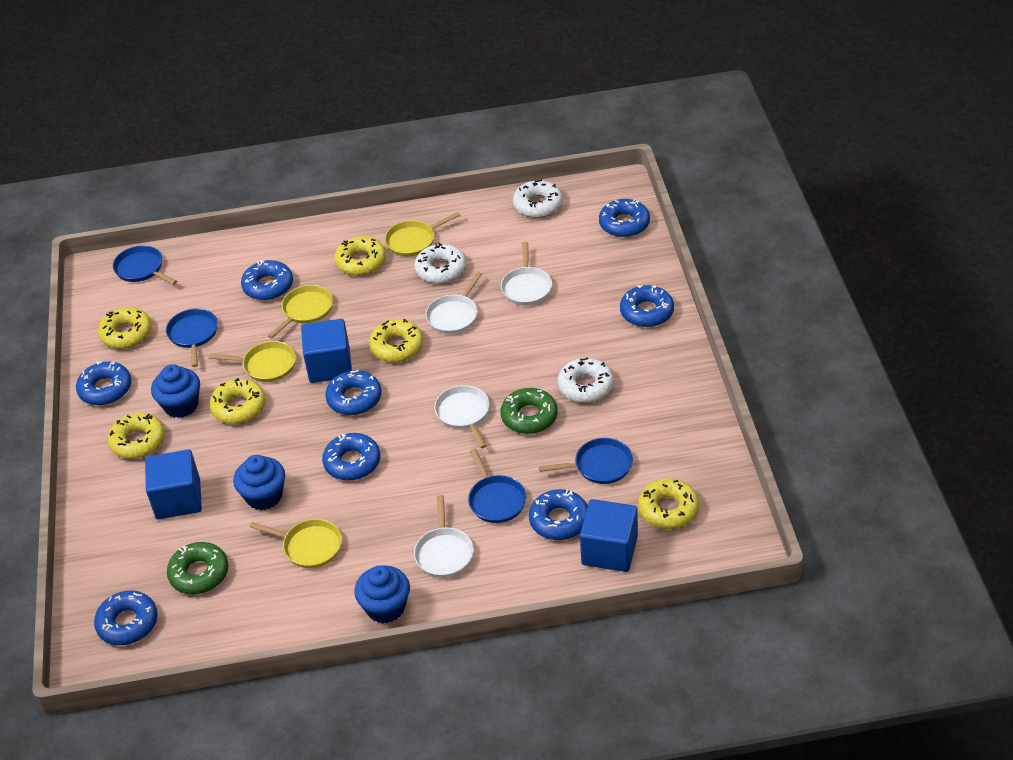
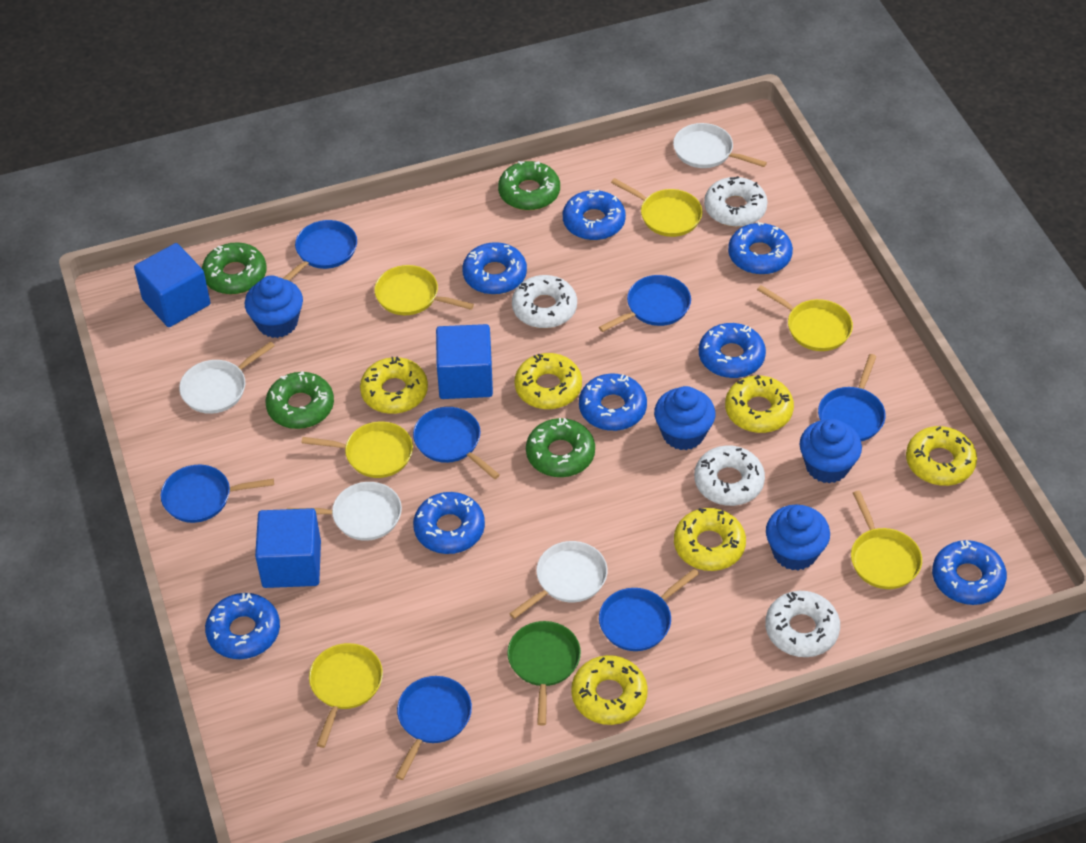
blue cupcake: [151,365,200,418] [233,455,285,510] [354,565,410,624] = 3 -> [245,275,303,338] [654,386,716,450] [766,505,830,570] [799,419,862,484] = 4
blue pan: [113,245,177,285] [166,308,218,367] [468,448,527,523] [539,438,633,484] = 4 -> [161,465,274,523] [283,220,357,281] [395,676,472,780] [413,407,500,479] [599,275,691,332] [599,568,699,651] [818,354,886,441] = 7
green donut: [167,542,229,594] [501,388,558,434] = 2 -> [202,242,266,295] [266,371,334,429] [498,161,560,210] [526,418,595,477] = 4
green pan: none = 0 -> [507,621,581,726] = 1
white donut: [414,243,466,284] [513,180,563,218] [557,357,614,403] = 3 -> [512,275,577,328] [694,445,765,506] [704,176,768,227] [765,591,840,657] = 4
yellow pan: [209,341,296,382] [250,519,342,568] [268,285,333,339] [385,212,461,256] = 4 -> [301,422,413,478] [309,643,383,748] [374,265,474,315] [611,178,703,237] [757,285,853,351] [851,490,922,589] = 6

